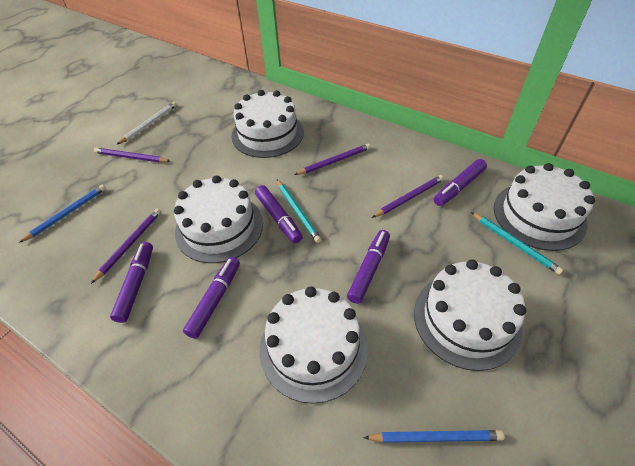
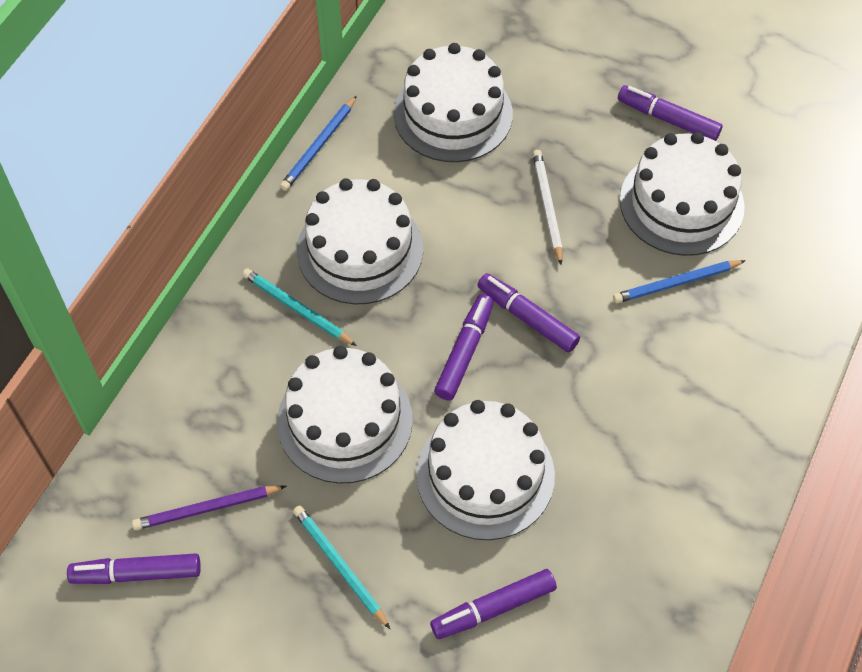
purple pencil: [91,208,161,284] [94,148,170,163] [294,144,371,175] [372,175,444,218] = 4 -> [132,485,286,530] = 1

